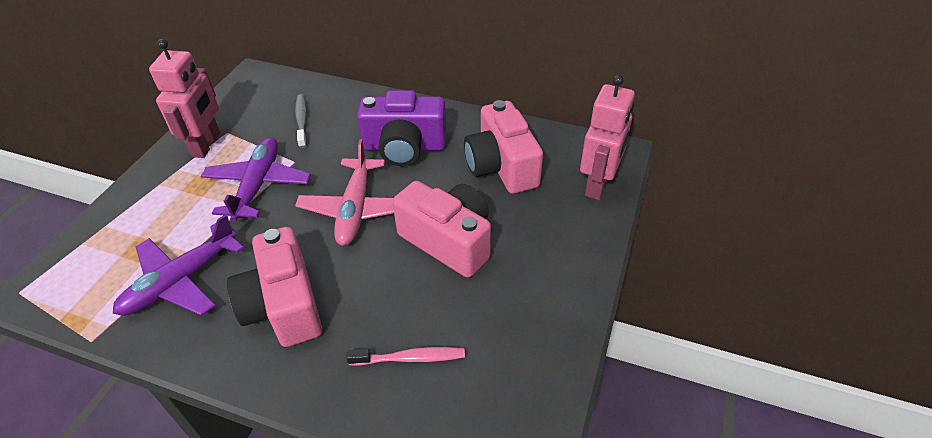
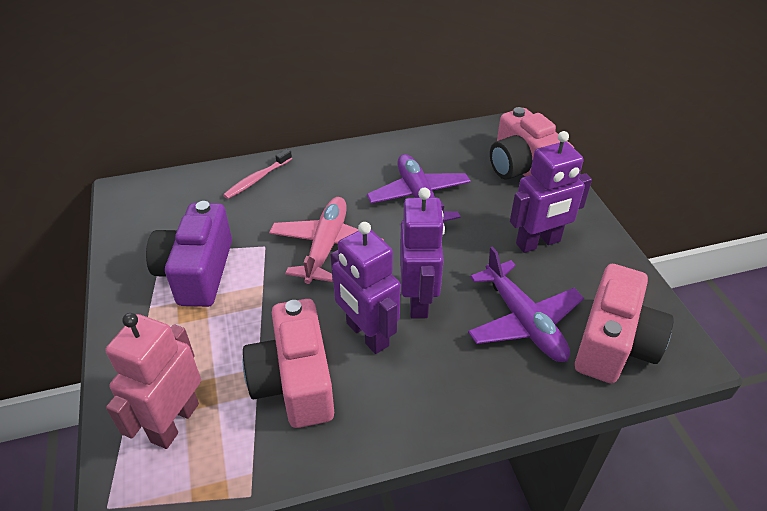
grey toothbrush: [295,94,307,148] = 1 -> none = 0
pink robot: [149,39,220,158] [580,75,635,200] = 2 -> [105,313,201,449] = 1
purple robot: none = 0 -> [331,222,401,354] [400,187,445,318] [510,131,592,253] = 3

